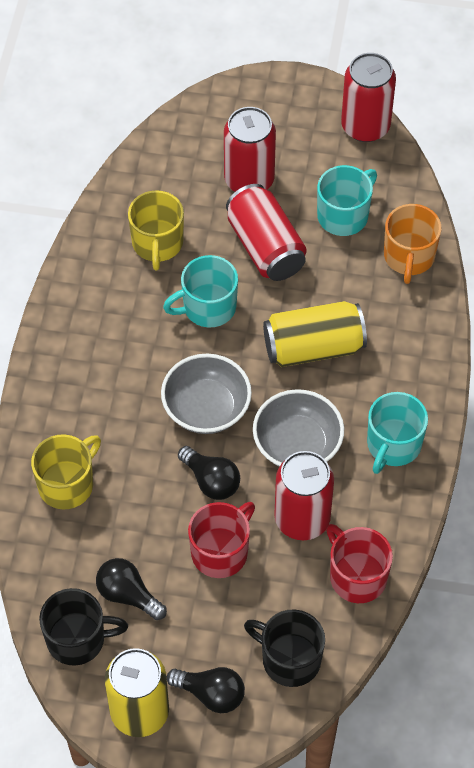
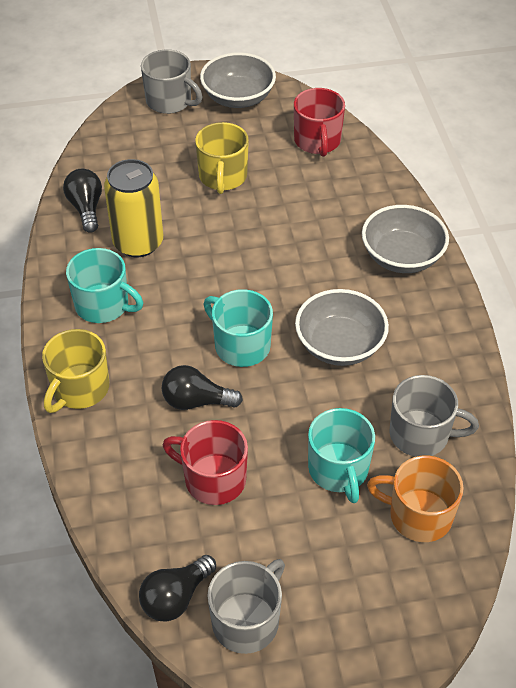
black mug: [39,588,128,666] [244,610,325,687] = 2 -> none = 0
grey bowl: [161,354,252,434] [253,389,344,467] = 2 -> [200,52,276,108] [295,289,389,366] [362,205,449,273] = 3
grey mug: none = 0 -> [141,50,202,114] [207,559,285,654] [390,375,479,457] = 3
red can: [224,107,276,192] [226,184,307,281] [274,451,334,540] [341,53,396,142] = 4 -> none = 0
yellow can: [105,648,169,737] [263,301,367,367] = 2 -> [104,159,163,257] = 1

